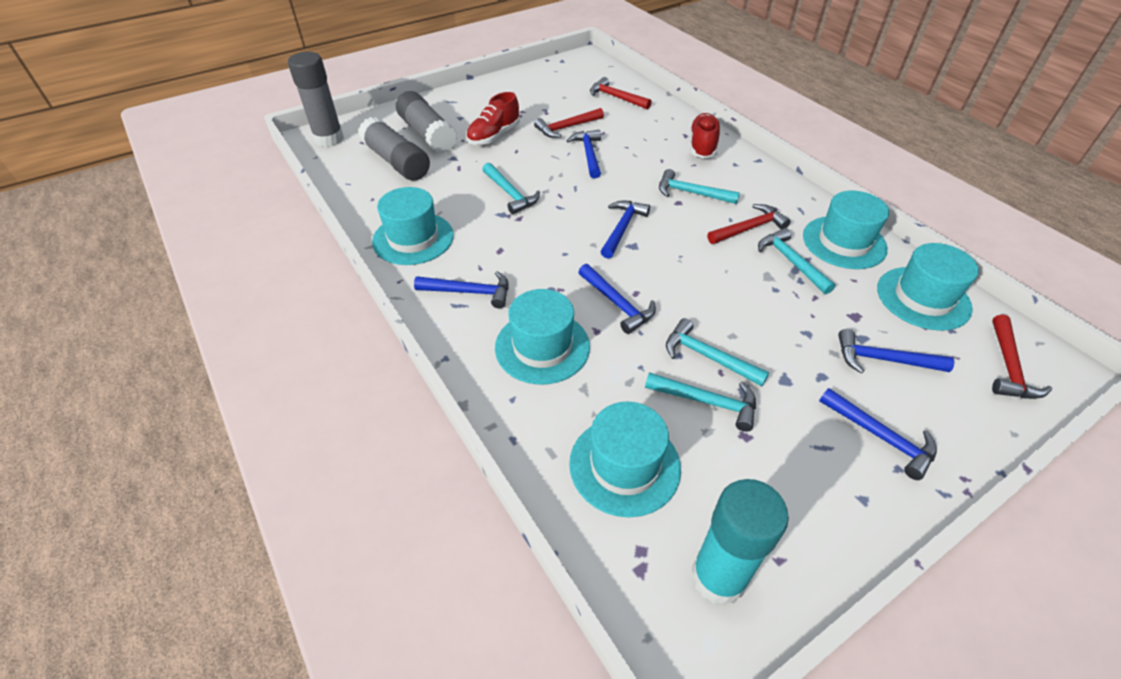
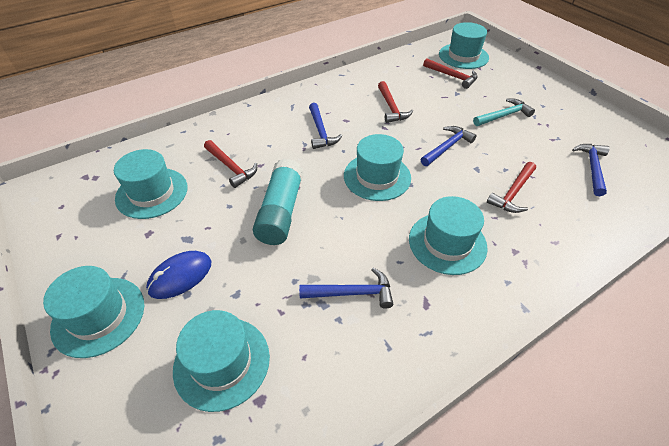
blue hammer: [414,271,508,309] [567,130,601,178] [578,264,656,334] [601,201,650,259] [819,388,937,480] [838,329,954,373] = 6 -> [299,268,393,309] [309,103,343,149] [421,126,477,166] [572,144,610,196] = 4
blue mouse: none = 0 -> [146,251,211,299] = 1
grey glue stick: [288,52,344,147] [358,117,430,181] [396,91,457,153] = 3 -> none = 0
red shoe: [466,92,520,145] [690,113,720,158] = 2 -> none = 0
turquoise hammer: [482,163,540,214] [645,372,756,432] [659,169,740,204] [666,318,769,386] [758,228,836,294] = 5 -> [473,98,535,126] = 1
turquoise hat: [372,187,454,265] [495,289,590,385] [569,402,681,517] [803,191,889,269] [877,243,979,331] = 5 -> [43,266,144,358] [114,149,188,219] [173,310,270,412] [344,134,411,201] [409,196,488,275] [439,22,489,69] = 6

